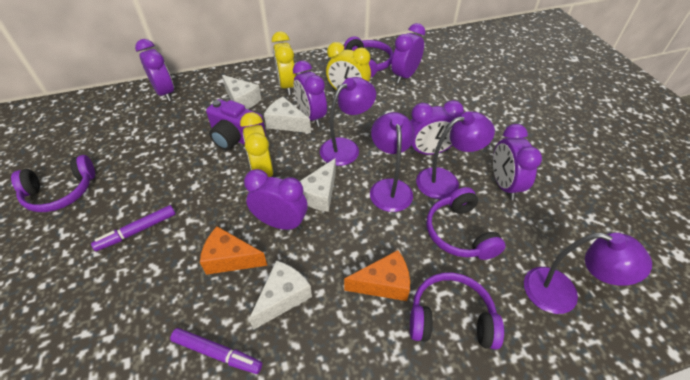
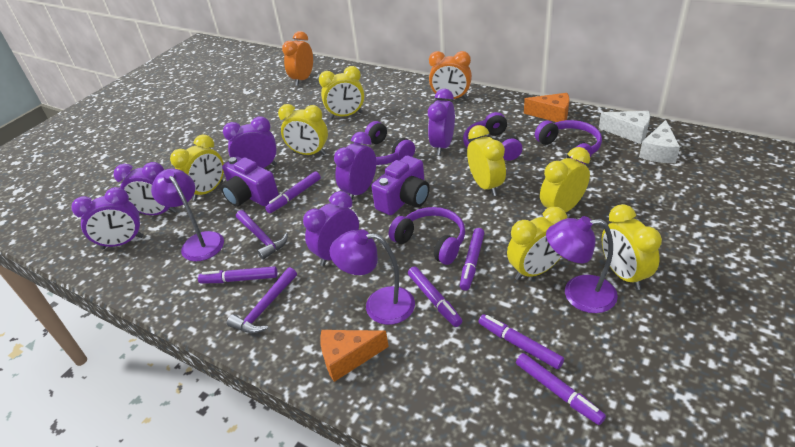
orange clock: none = 0 -> [282,31,313,86] [429,51,472,99] = 2
purple camera: [206,99,266,150] = 1 -> [221,156,279,207] [371,155,430,215] = 2
purple hammer: none = 0 -> [227,267,297,334] [236,210,288,260] = 2
purple lamp: [320,77,376,166] [370,112,415,212] [416,111,495,199] [524,233,652,314] = 4 -> [151,168,224,261] [330,229,415,325] [546,216,618,313] = 3
purple marker: [91,205,175,251] [170,328,262,374] = 2 -> [198,266,278,283] [265,171,321,213] [408,266,462,327] [460,228,484,291] [478,314,564,369] [516,353,606,425] = 6
white cheese: [222,75,261,109] [249,260,312,330] [264,97,311,133] [300,158,336,212] = 4 -> [599,111,650,144] [639,120,680,163] = 2
yellow clock: [240,112,273,177] [272,31,296,95] [326,42,371,90] = 3 -> [170,135,224,201] [278,104,328,155] [319,66,364,119] [467,125,506,196] [507,207,567,280] [540,147,590,213] [602,204,662,290] = 7

